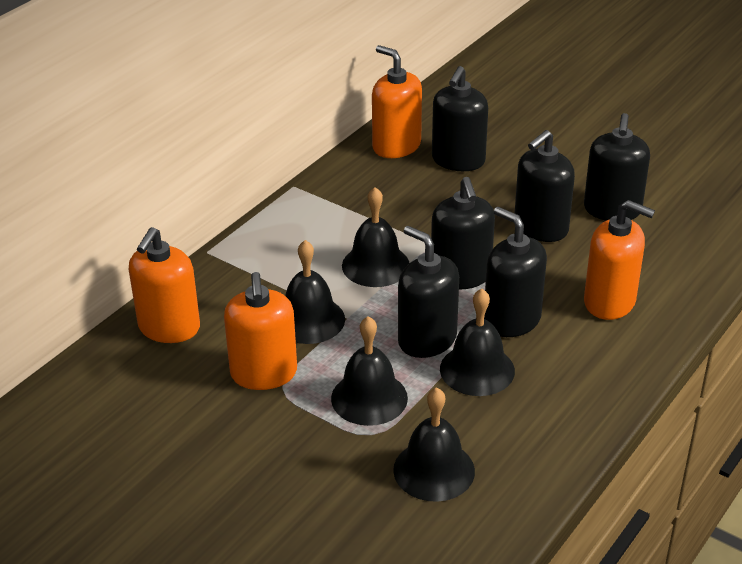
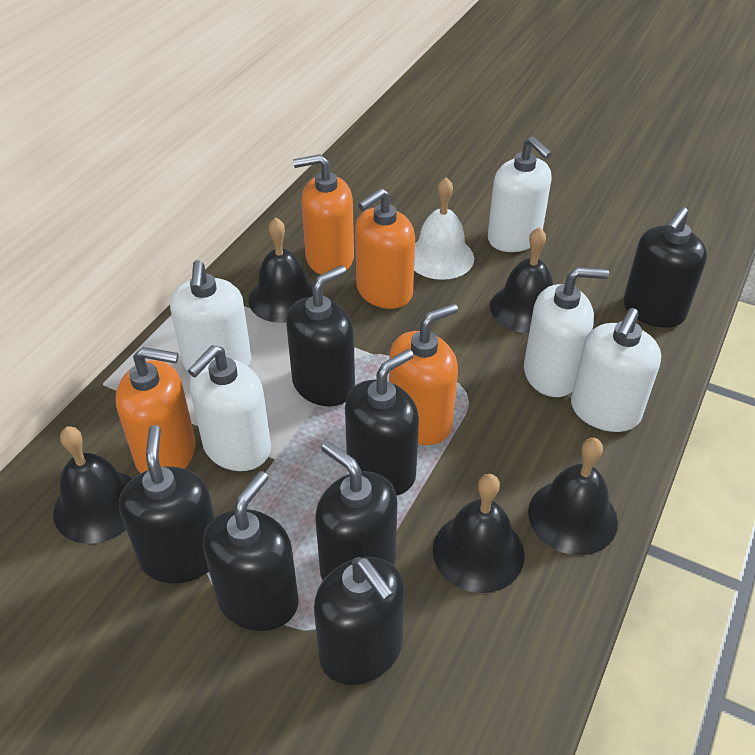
black soap dispenser: [398,226,459,358] [431,177,495,290] [432,66,488,171] [484,207,547,337] [515,130,575,242] [584,113,650,221] = 6 -> [119,425,215,583] [203,471,299,631] [286,265,355,406] [314,557,405,685] [315,441,397,580] [345,349,419,495] [623,207,707,328] = 7
white bell: none = 0 -> [414,177,474,280] = 1
white soap dispenser: none = 0 -> [170,260,252,371] [188,345,271,471] [488,136,552,252] [524,267,609,397] [571,308,661,432] = 5

